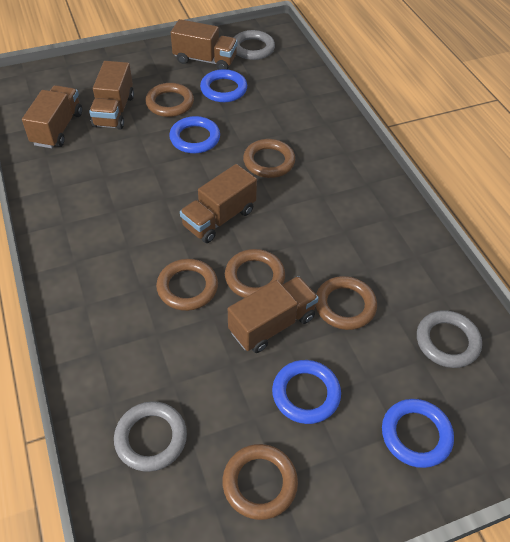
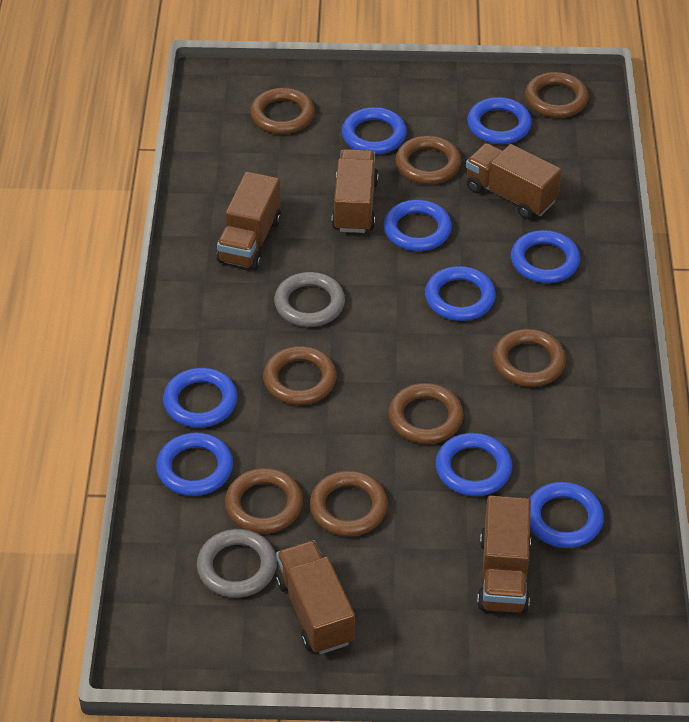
blue ring: [169,116,220,153] [200,69,247,102] [272,360,341,424] [382,399,454,468] = 4 -> [156,432,233,496] [163,368,237,428] [342,107,407,155] [384,200,452,251] [425,266,496,321] [436,433,512,496] [467,97,532,144] [511,230,580,283] [530,482,604,548] = 9
brown ring: [145,83,194,117] [156,259,218,311] [222,444,298,520] [225,249,285,298] [243,139,295,178] [315,276,377,330] = 6 -> [225,468,303,534] [250,88,315,134] [263,346,337,405] [310,471,388,536] [389,383,464,444] [395,136,461,184] [493,329,566,387] [525,72,589,118] = 8
grey ring: [114,401,187,472] [234,30,275,60] [417,310,482,368] = 3 -> [197,529,277,598] [274,272,345,327] = 2

